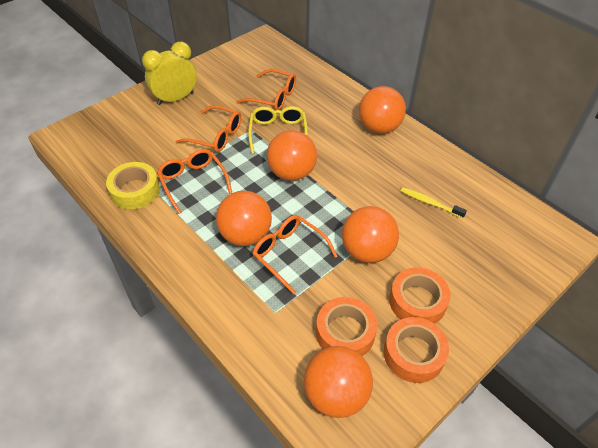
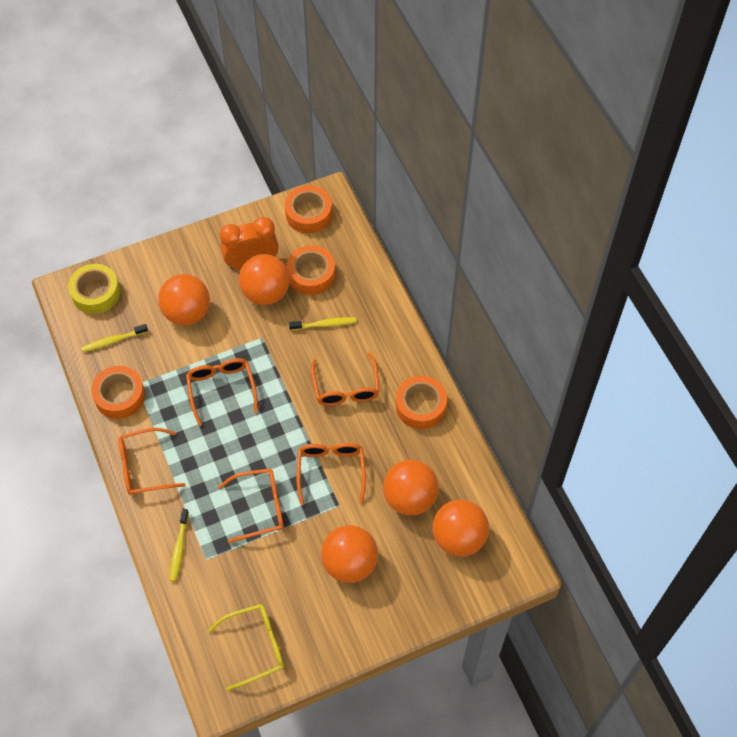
orange clock: none = 0 -> [220,217,279,270] = 1
orange glasses: [157,149,232,214] [176,105,241,152] [236,69,296,110] [252,215,338,294] = 4 -> [118,428,185,495] [186,358,258,426] [218,468,284,543] [297,443,366,505] [311,353,380,406] = 5
orange tape: [316,297,377,356] [384,317,449,383] [389,267,451,324] = 3 -> [91,366,145,419] [285,186,332,234] [287,245,335,295] [396,376,447,429] = 4
yellow clock: [142,41,197,105] = 1 -> none = 0
yellow toothbrush: [400,187,467,218] = 1 -> [81,324,148,352] [170,509,189,582] [289,317,356,330] = 3

